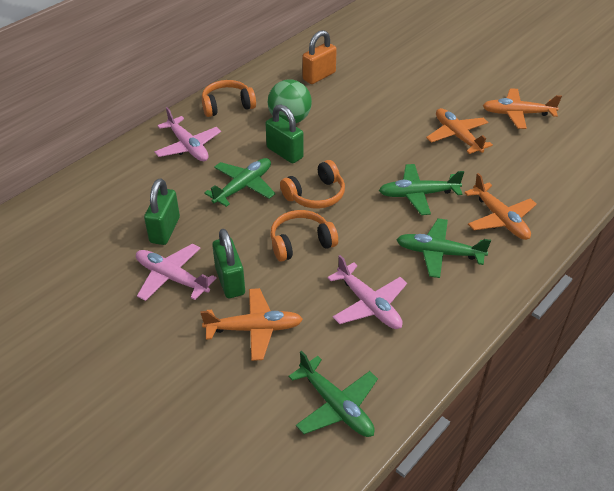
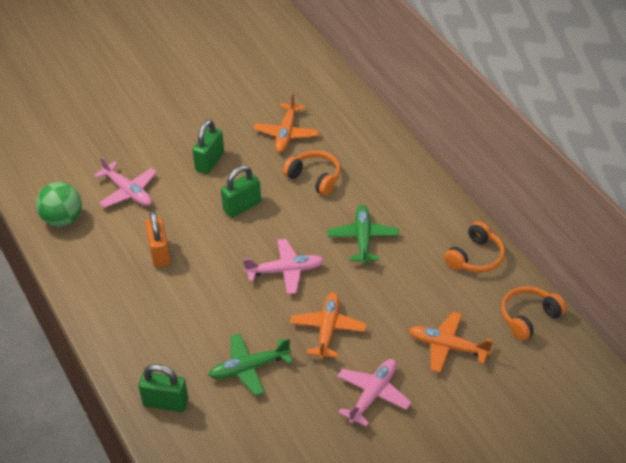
green plane: [204,158,275,207] [288,351,378,437] [379,164,464,215] [396,218,491,278] = 4 -> [209,333,292,396] [328,205,399,264] = 2
orange plane: [200,288,303,361] [426,108,493,154] [464,173,537,240] [483,88,562,129] = 4 -> [253,93,319,152] [290,292,367,359] [409,312,493,373] = 3

